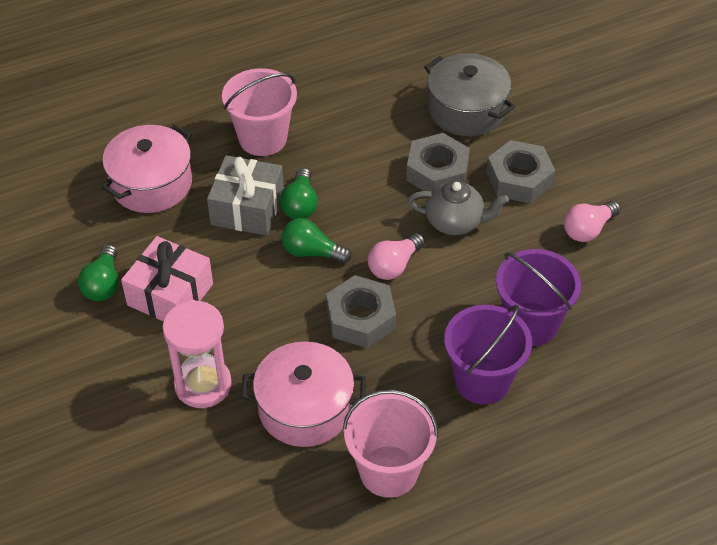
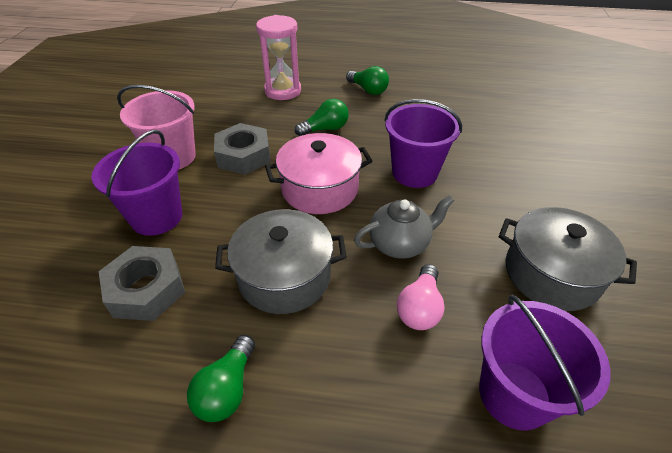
grey gift: [207,155,284,236] = 1 -> none = 0
grey nut: [326,275,396,348] [406,133,470,191] [486,140,555,204] = 3 -> [99,246,185,321] [214,123,271,175] = 2
grey pot: [424,53,515,136] = 1 -> [215,209,347,314] [499,207,637,311] = 2
pink bucket: [222,68,297,156] [342,390,439,498] = 2 -> [117,85,196,169] = 1
pink gift: [121,236,213,321] = 1 -> none = 0
pink light bulb: [368,233,425,280] [564,201,621,242] = 2 -> [397,264,445,330] = 1
pink pot: [101,125,192,213] [241,341,366,447] = 2 -> [265,133,372,214] = 1
purple bucket: [444,305,532,405] [496,249,581,346] = 2 -> [92,130,182,236] [384,99,462,188] [479,295,611,431] = 3

